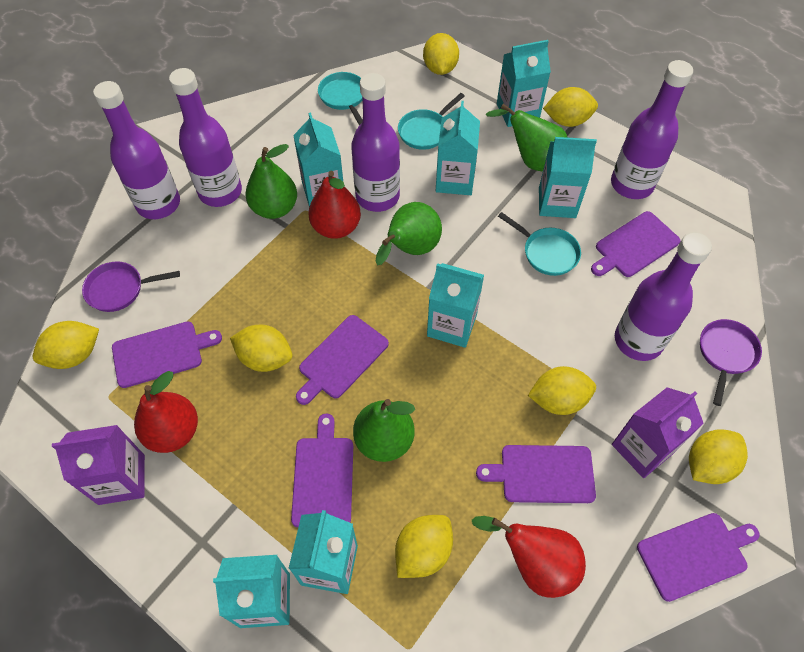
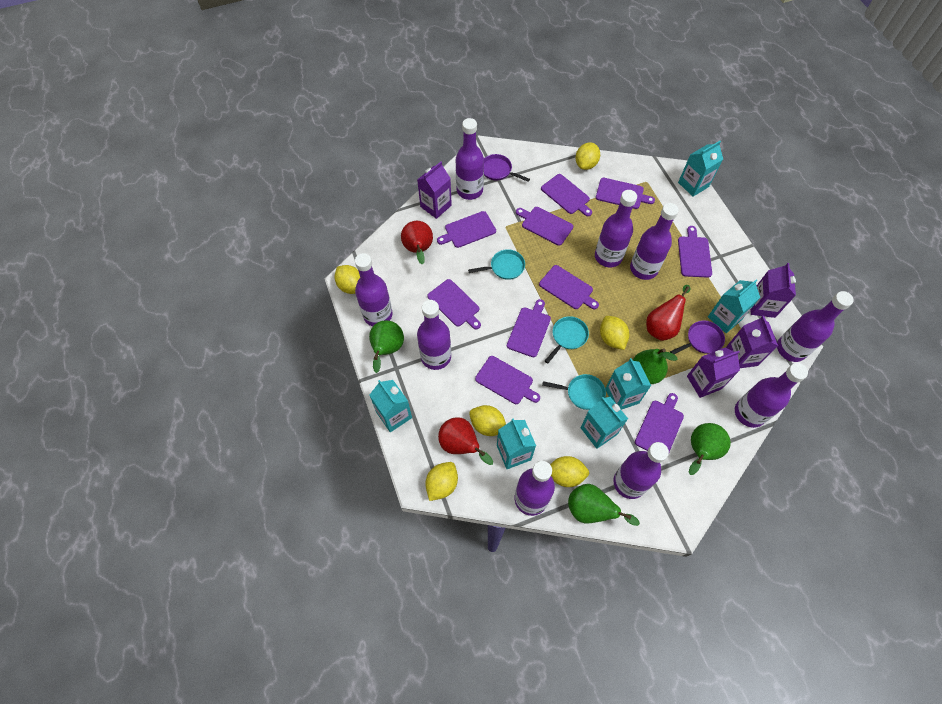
purple bottle: [93,81,180,219] [169,68,242,207] [351,73,400,212] [611,60,693,199] [615,232,712,361] = 5 -> [355,253,393,326] [417,300,451,370] [456,118,484,200] [515,461,555,516] [595,190,637,267] [613,442,669,499] [630,203,679,280] [735,363,808,428] [777,291,854,362] = 9
purple carton: [52,425,145,505] [612,387,704,478] = 2 -> [417,162,452,219] [687,348,740,398] [726,316,778,368] [751,263,796,318] = 4
purple cutting board: [112,321,222,388] [291,414,353,527] [296,315,389,405] [476,445,596,503] [591,211,681,277] [637,513,760,602] = 6 -> [427,279,481,329] [437,211,496,248] [475,356,540,404] [507,299,551,357] [516,207,573,246] [539,265,599,309] [541,174,592,216] [596,178,655,209] [635,393,684,452] [678,226,712,278] = 10
turquoise carton: [213,555,290,628] [288,510,358,594] [293,113,343,207] [427,263,484,348] [436,101,480,195] [497,40,551,127] [539,137,597,218] = 7 -> [370,380,412,432] [497,418,536,469] [580,397,628,449] [605,358,651,410] [678,141,723,197] [708,279,760,333] = 6
yellow lemon: [33,321,99,369] [230,325,292,372] [395,515,453,578] [423,33,459,75] [528,366,596,415] [543,87,598,127] [689,429,748,484] = 7 -> [335,265,360,294] [425,462,458,501] [469,405,506,436] [550,456,589,487] [575,142,600,170] [600,316,629,350] = 6

